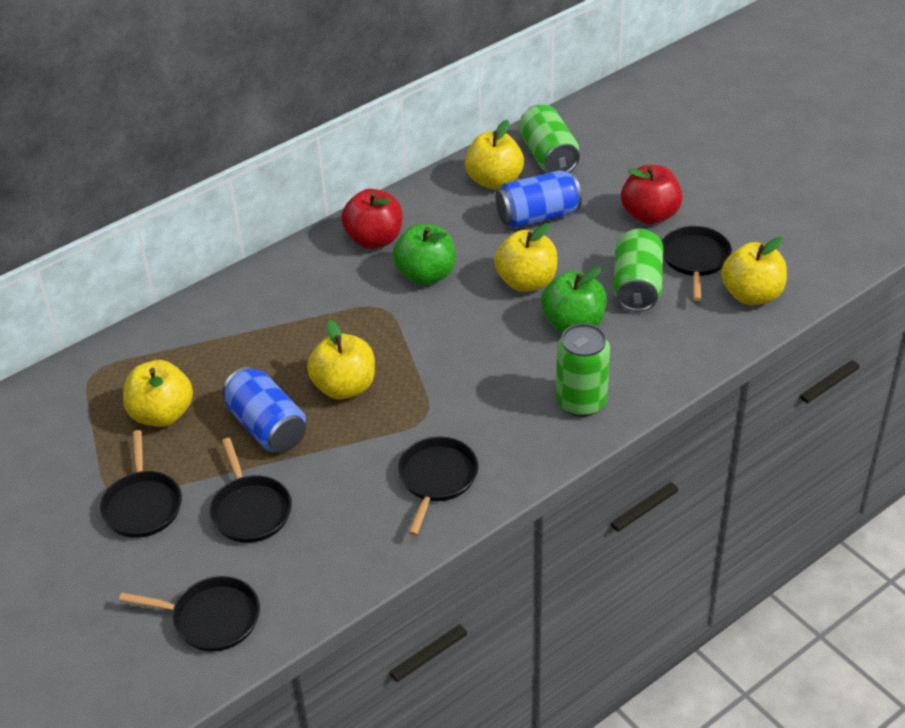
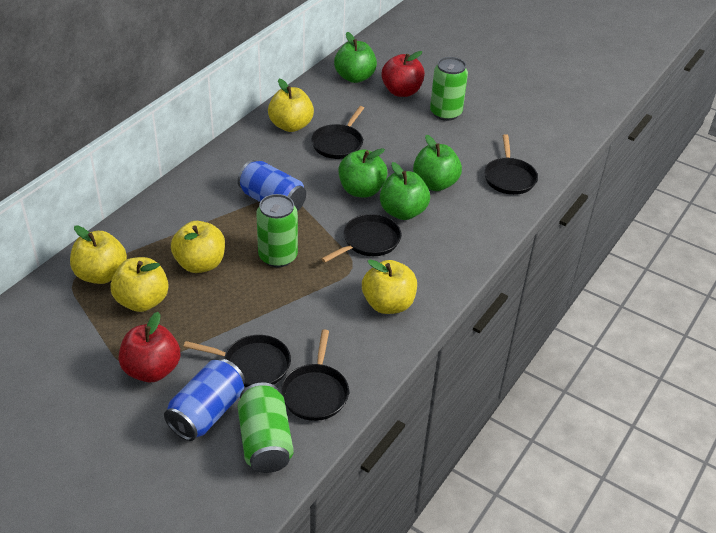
green apple: [392,223,456,285] [541,267,607,333] = 2 -> [334,32,377,83] [338,148,388,198] [380,162,430,220] [413,135,462,191] = 4

